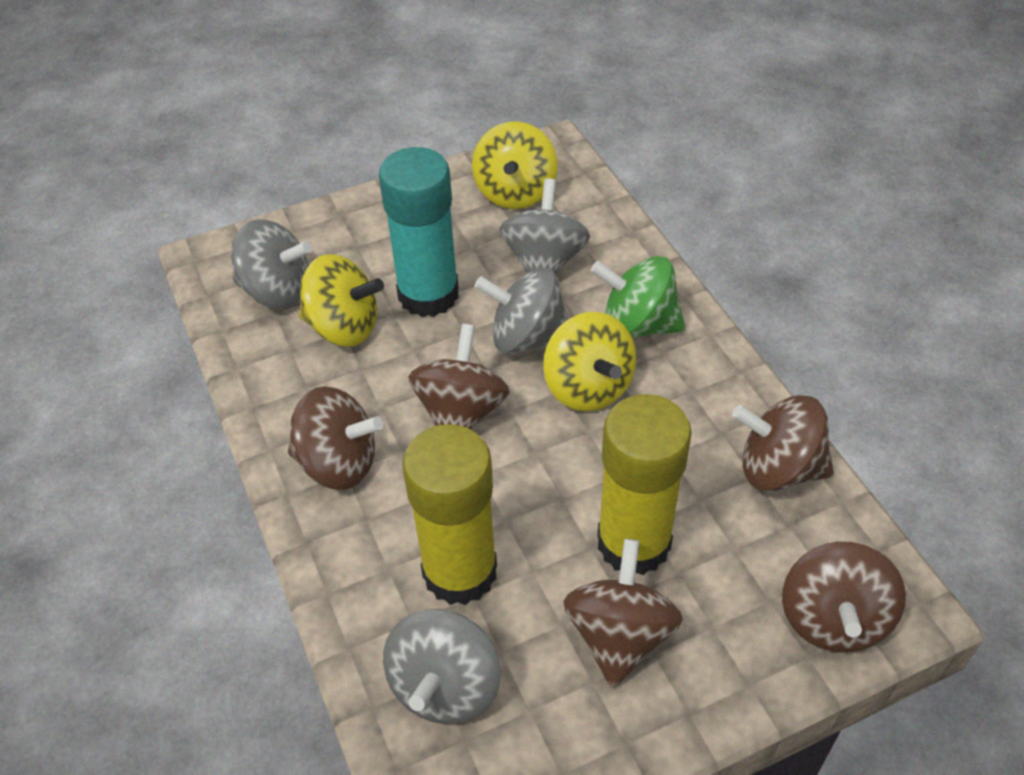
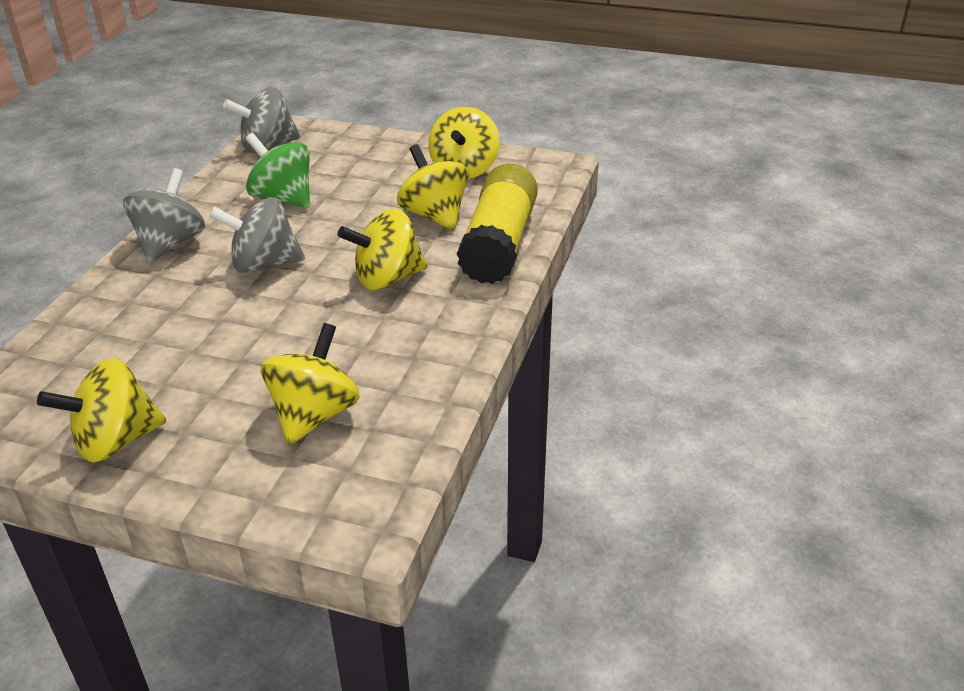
brown spinning top: [288,386,383,490] [408,324,510,430] [563,539,683,688] [732,395,834,492] [782,541,906,653] = 5 -> none = 0
grey spinning top: [231,219,312,309] [383,609,501,724] [475,268,568,354] [500,178,590,274] = 4 -> [123,168,205,262] [209,197,305,273] [223,87,301,153] = 3
turquoise glue stick: [379,147,459,317] = 1 -> none = 0
yellow glue stick: [402,424,497,605] [597,394,692,575] = 2 -> [457,163,538,284] = 1
yellow spinning top: [299,254,384,347] [472,121,558,209] [543,312,637,411] = 3 -> [37,358,166,462] [261,323,360,445] [338,209,428,290] [397,144,469,230] [428,107,500,179] = 5

